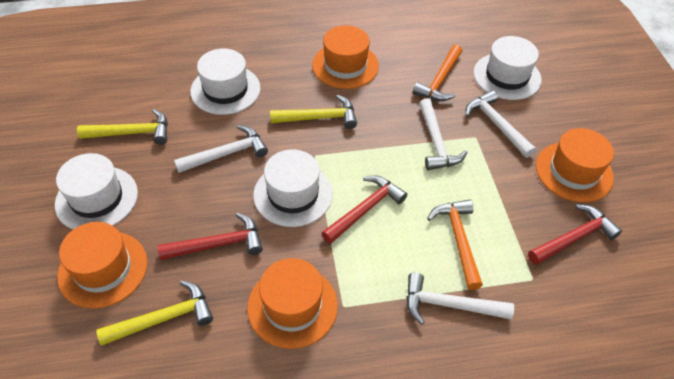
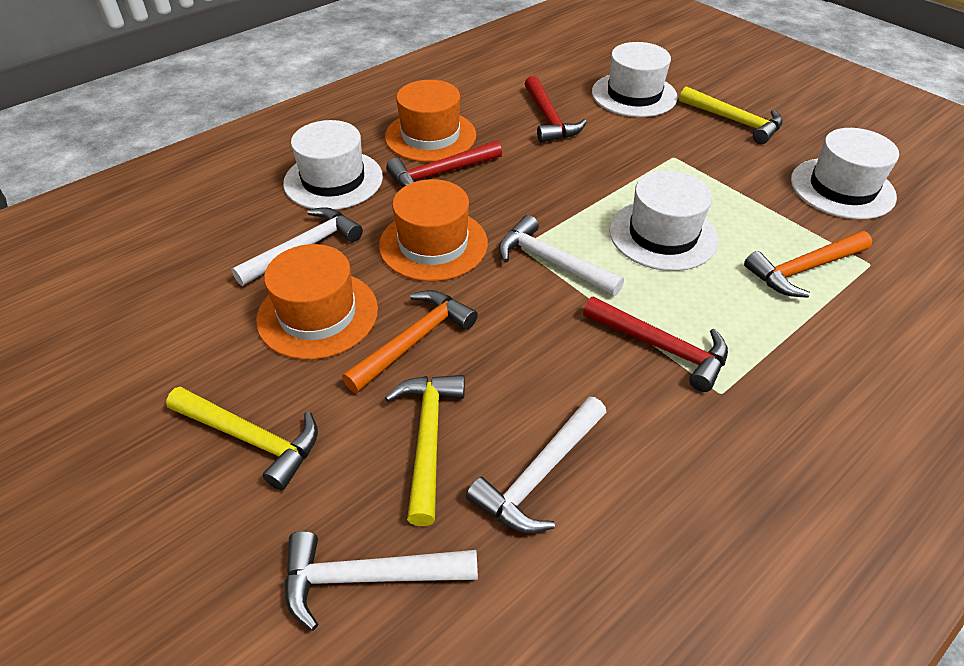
orange hat: [57,222,147,309] [247,258,338,349] [312,25,379,89] [536,128,614,202] = 4 -> [256,244,378,360] [379,179,488,281] [385,80,476,162] = 3

